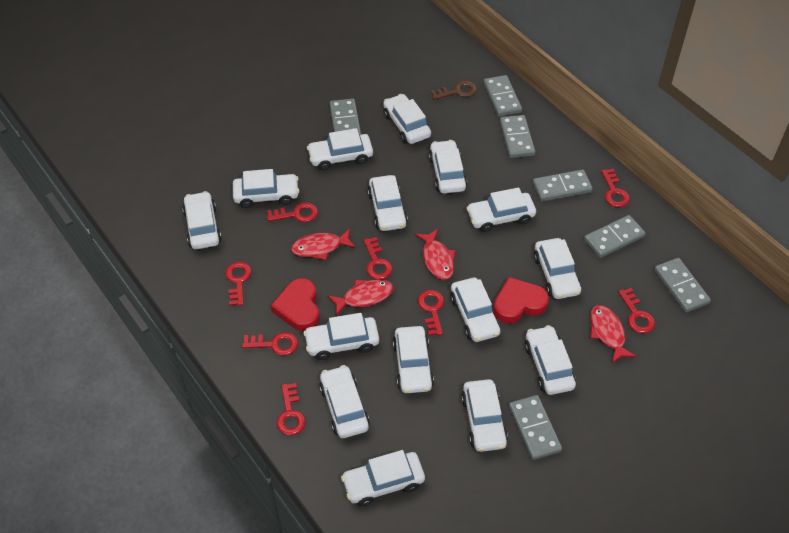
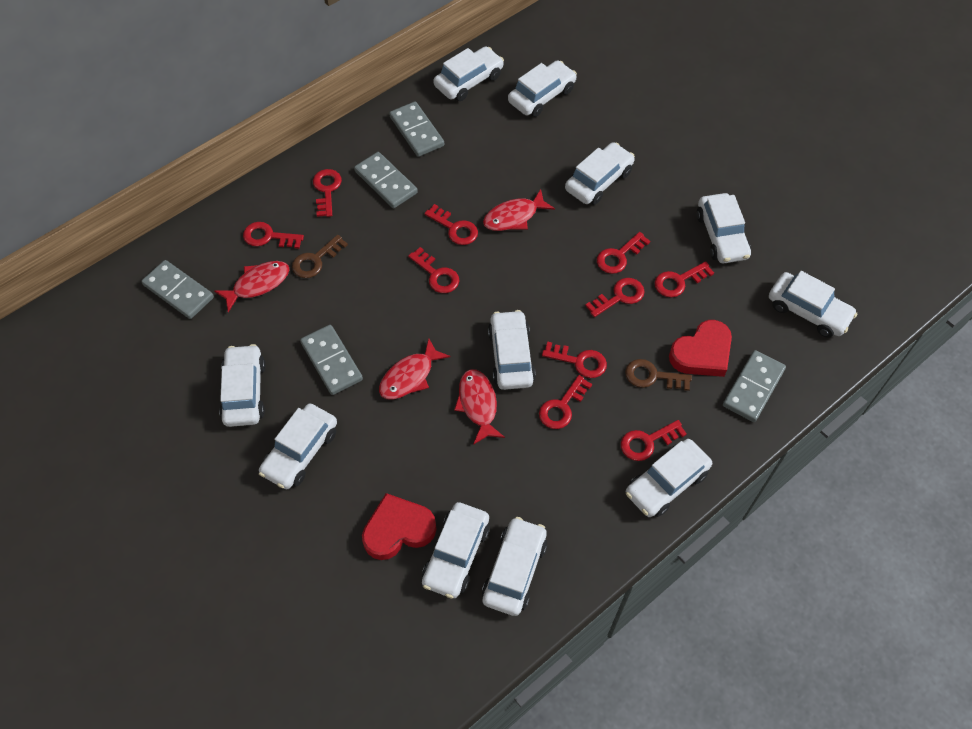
brown key: [431,81,477,100] = 1 -> [292,235,348,278] [625,359,692,391] = 2
grey domino: [330,98,361,135] [483,75,522,117] [500,115,535,158] [509,395,562,460] [533,170,593,202] [584,215,646,258] [654,258,711,312] = 7 -> [142,260,214,319] [300,325,363,395] [354,152,418,208] [389,102,444,157] [723,350,786,422] = 5
red key: [225,262,251,306] [242,332,298,356] [267,202,318,222] [277,383,306,435] [364,237,392,280] [418,290,444,336] [601,169,630,207] [618,288,655,334] = 8 -> [243,222,304,249] [313,169,342,217] [408,247,459,293] [424,204,478,245] [539,375,592,429] [542,341,607,378] [585,278,645,317] [597,232,650,274] [621,420,687,461] [654,261,714,298] = 10
white car: [182,191,221,249] [233,169,299,208] [303,313,379,360] [307,128,373,170] [319,365,370,438] [341,450,425,506] [368,175,408,231] [383,94,431,144] [393,326,434,393] [429,140,467,194] [450,278,500,342] [461,379,508,452] [466,187,536,232] [525,325,576,395] [534,238,581,299] = 15 -> [219,344,266,427] [259,404,337,489] [422,502,490,598] [434,46,504,101] [482,517,547,616] [488,310,536,390] [508,60,577,117] [565,142,635,205] [626,439,712,517] [696,193,751,263] [769,271,857,338] = 11

